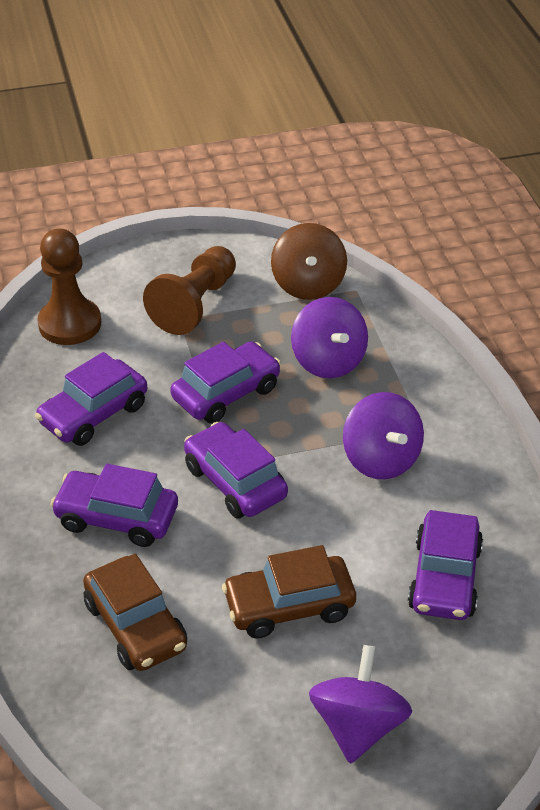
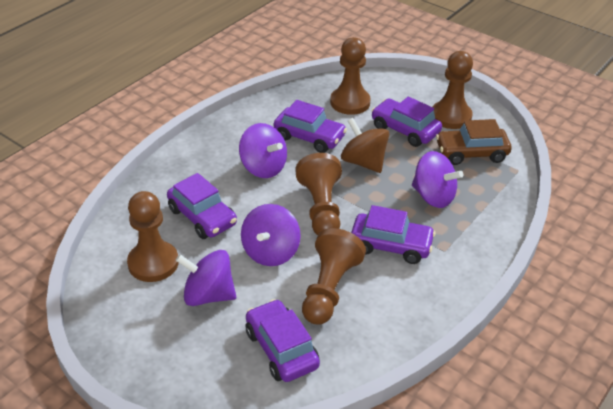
brown car: [83,554,187,671] [222,545,356,639] = 2 -> [436,119,511,165] = 1
brown pawn: [38,228,101,345] [143,246,236,335] = 2 -> [127,191,179,282] [295,153,342,235] [302,228,366,325] [330,37,371,115] [433,51,473,129] = 5
purple spinning top: [291,297,368,378] [309,645,412,764] [343,392,424,479] = 3 -> [176,250,236,306] [239,123,287,178] [241,204,301,266] [412,151,464,208] = 4

